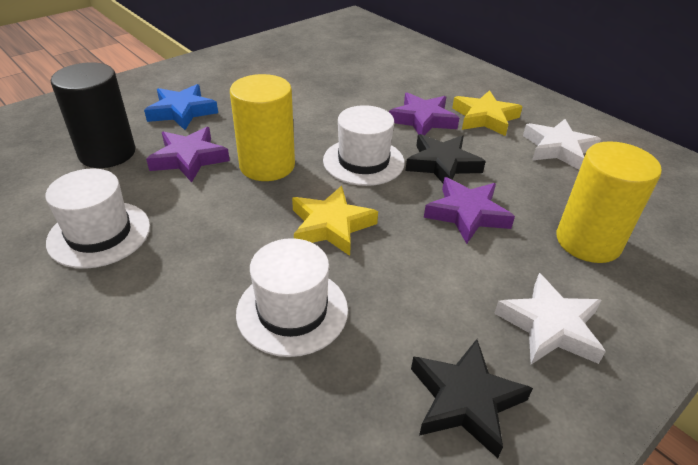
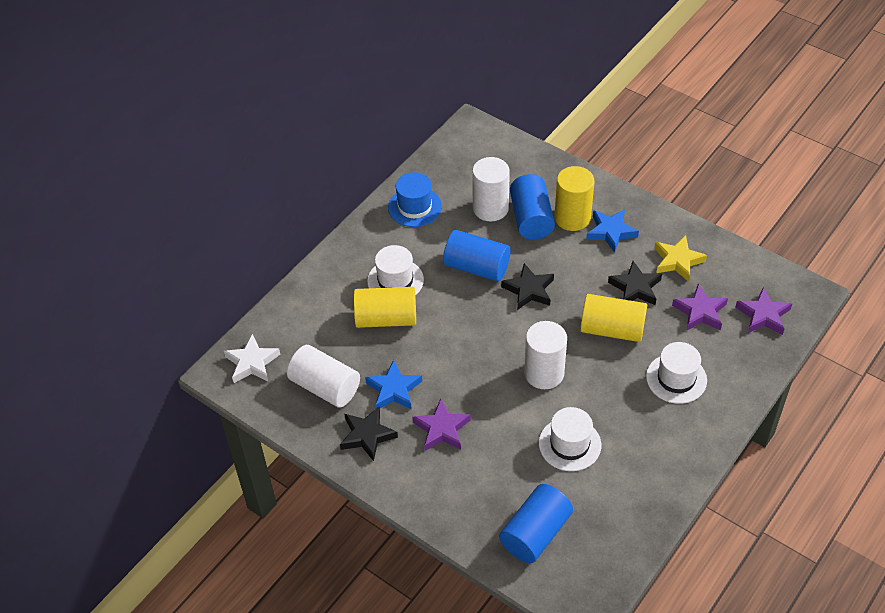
black cylinder: [51,62,136,168] = 1 -> none = 0
black star: [406,134,486,183] [411,339,533,458] = 2 -> [340,407,398,461] [501,263,554,310] [608,261,662,305] = 3
blue cylinder: none = 0 -> [443,230,511,282] [499,484,573,563] [510,174,555,240] = 3
blue hat: none = 0 -> [388,172,442,227] = 1
blue star: [144,84,218,130] = 1 -> [365,360,422,410] [586,209,639,253] = 2
white cylinder: none = 0 -> [287,345,360,408] [472,157,510,221] [524,321,567,389] = 3
white star: [494,273,606,364] [523,119,601,170] = 2 -> [224,334,281,383] = 1
yellow cylinder: [230,74,295,181] [557,141,662,263] = 2 -> [354,287,416,328] [554,166,595,231] [580,294,647,342] = 3
yellow star: [292,186,378,256] [452,90,523,136] = 2 -> [654,235,707,282] = 1

